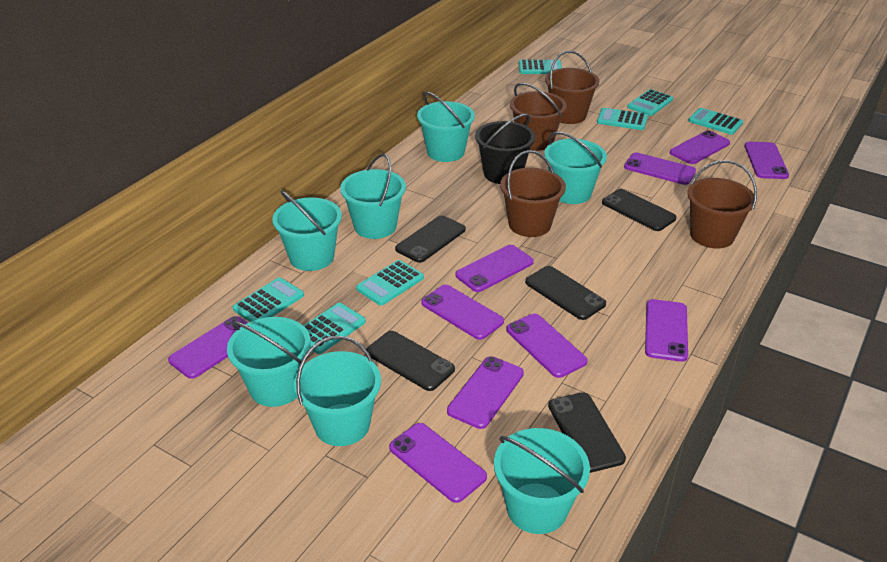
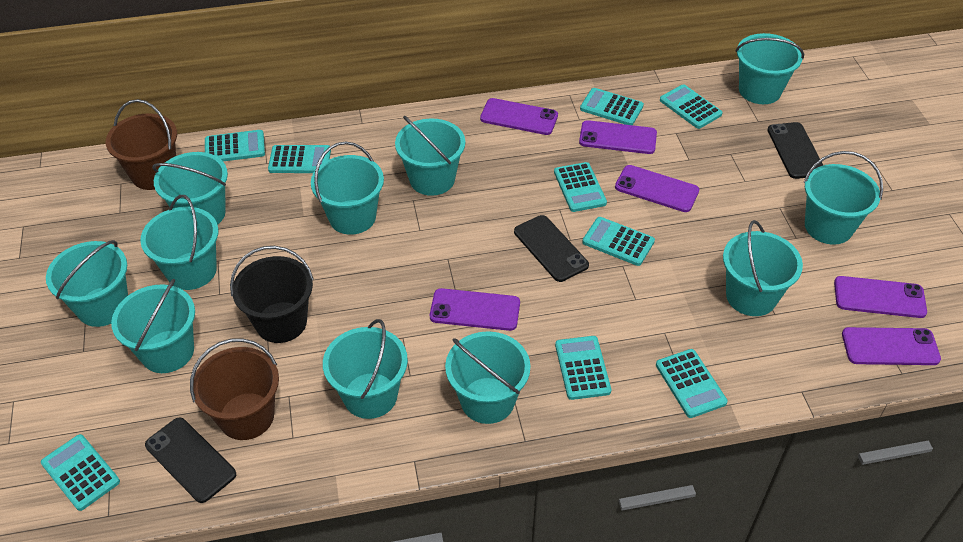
black phone: [366,331,455,391] [395,215,466,263] [525,266,606,320] [548,392,626,473] [602,189,676,231] = 5 -> [145,417,236,503] [514,215,589,282] [768,122,823,179] = 3
brown bucket: [500,150,566,237] [510,83,567,151] [545,50,599,124] [687,160,757,249] = 4 -> [106,99,177,190] [190,338,279,440] = 2
purple phone: [168,316,248,379] [389,423,487,503] [421,285,504,340] [447,356,524,429] [455,245,534,292] [506,314,588,378] [624,152,696,185] [645,299,688,362] [670,130,730,164] [745,142,789,179] = 10 -> [430,288,520,331] [480,98,558,135] [579,120,657,154] [615,165,699,212] [834,276,927,318] [842,327,941,365] = 6
turquoise bucket: [227,317,311,407] [272,191,342,271] [294,336,381,446] [340,153,406,239] [417,92,475,162] [494,428,590,534] [544,132,607,204] = 7 -> [46,240,128,327] [111,279,195,373] [140,195,218,290] [152,152,228,225] [311,141,384,235] [323,319,408,419] [395,116,465,196] [445,331,530,424] [723,220,803,316] [735,33,804,104] [804,151,883,245] = 11
turquoise calculator: [233,277,304,322] [303,303,366,354] [356,260,424,306] [519,59,562,74] [597,108,648,130] [627,89,673,116] [688,108,743,135] = 7 -> [41,434,120,511] [205,130,265,161] [268,145,331,173] [554,162,607,212] [555,336,611,400] [580,88,644,125] [583,217,655,266] [656,349,728,418] [660,84,723,129] = 9

